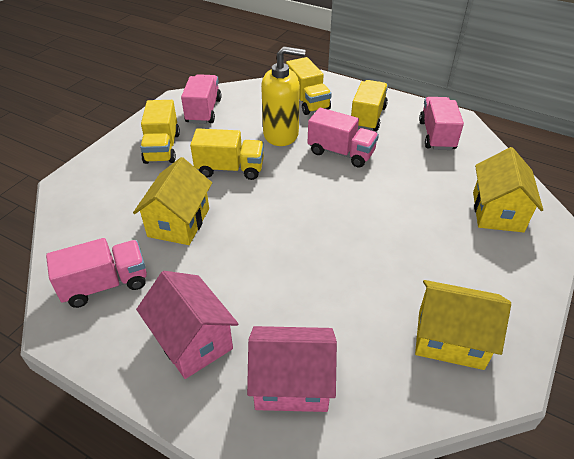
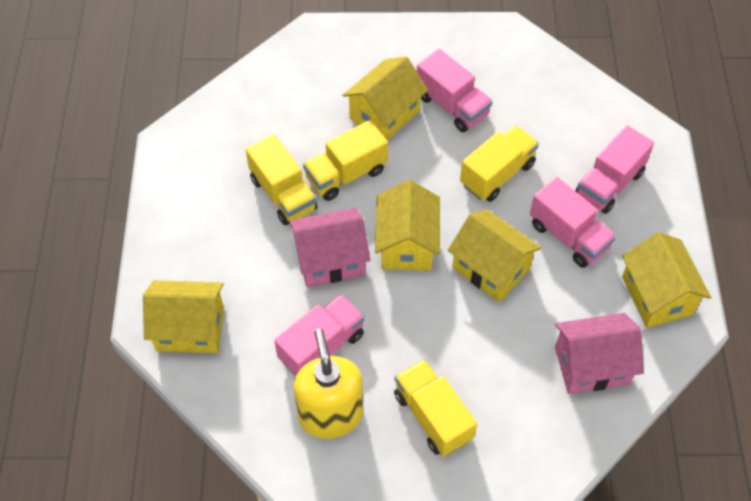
yellow house: [133,157,212,245] [415,280,511,370] [473,147,543,232] = 3 -> [143,280,224,353] [342,56,428,140] [375,180,440,271] [448,210,542,302] [622,232,711,328] = 5

